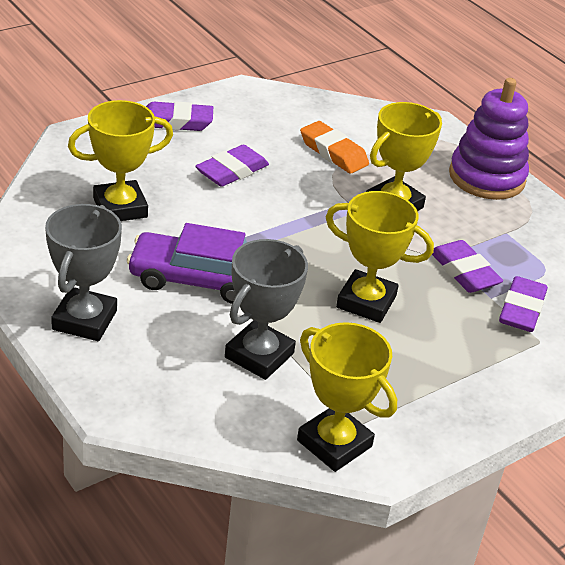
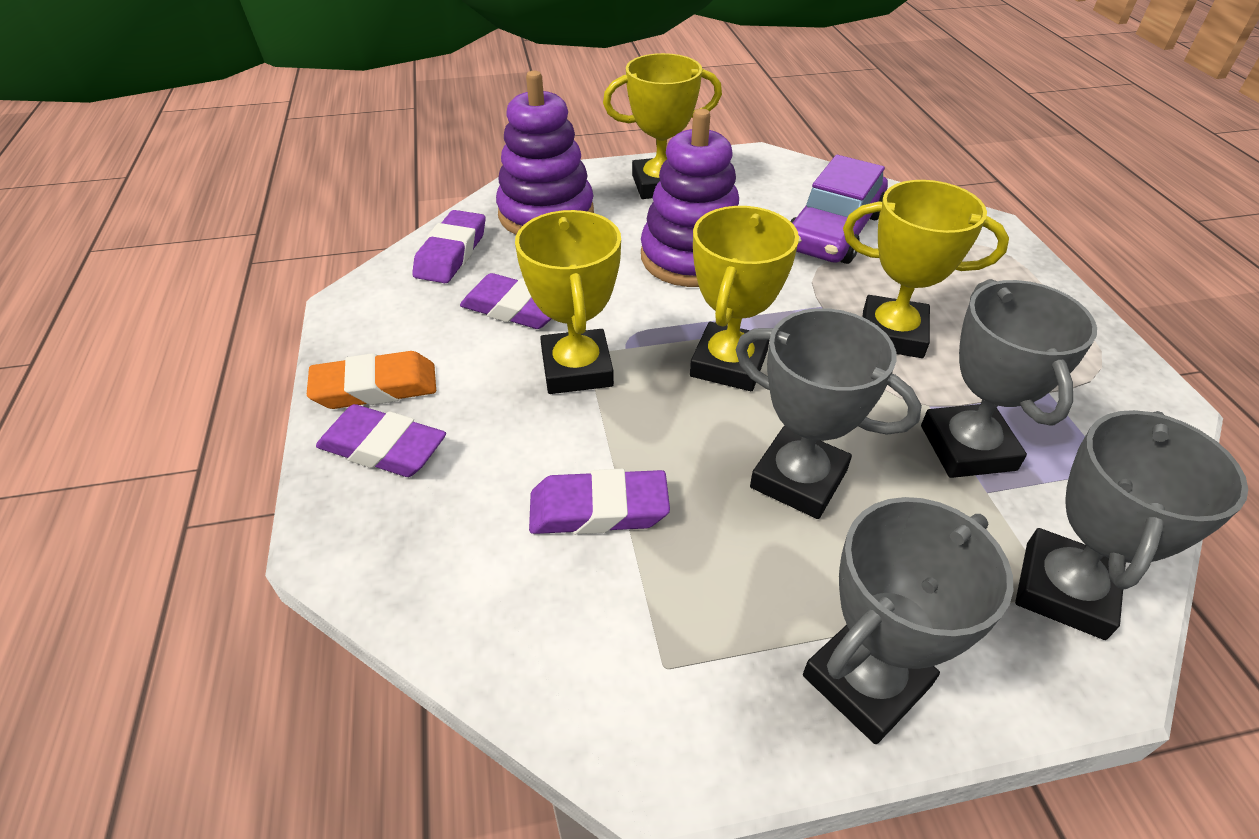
grey trophy: [45,204,122,341] [225,239,308,380] = 2 -> [735,308,922,519] [803,497,1013,744] [921,279,1097,478] [1015,410,1248,640] = 4
purple stacking toy: [449,78,529,200] = 1 -> [496,71,594,235] [641,109,739,287] = 2

